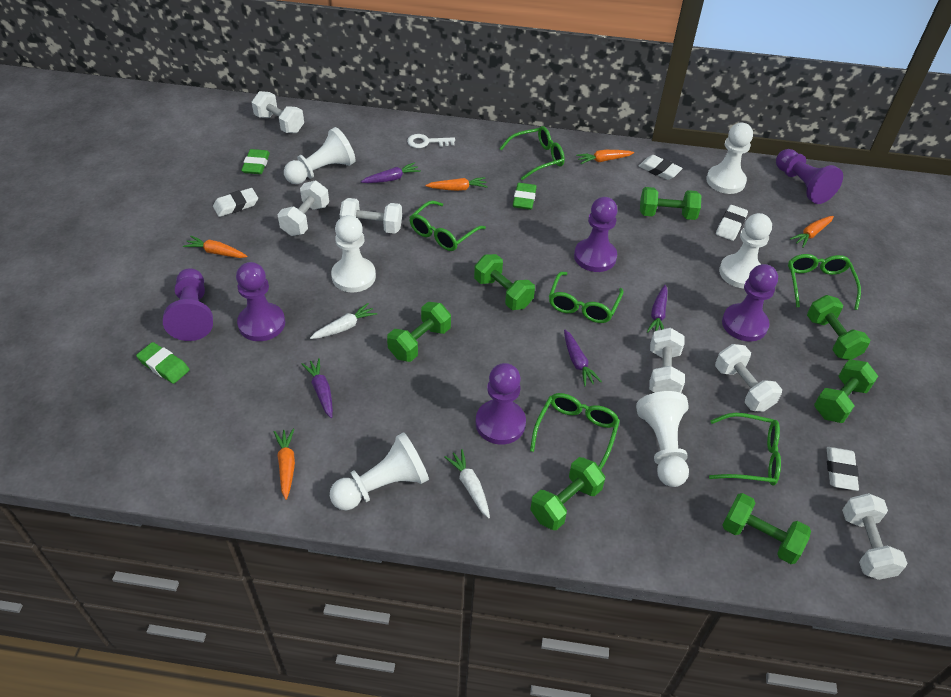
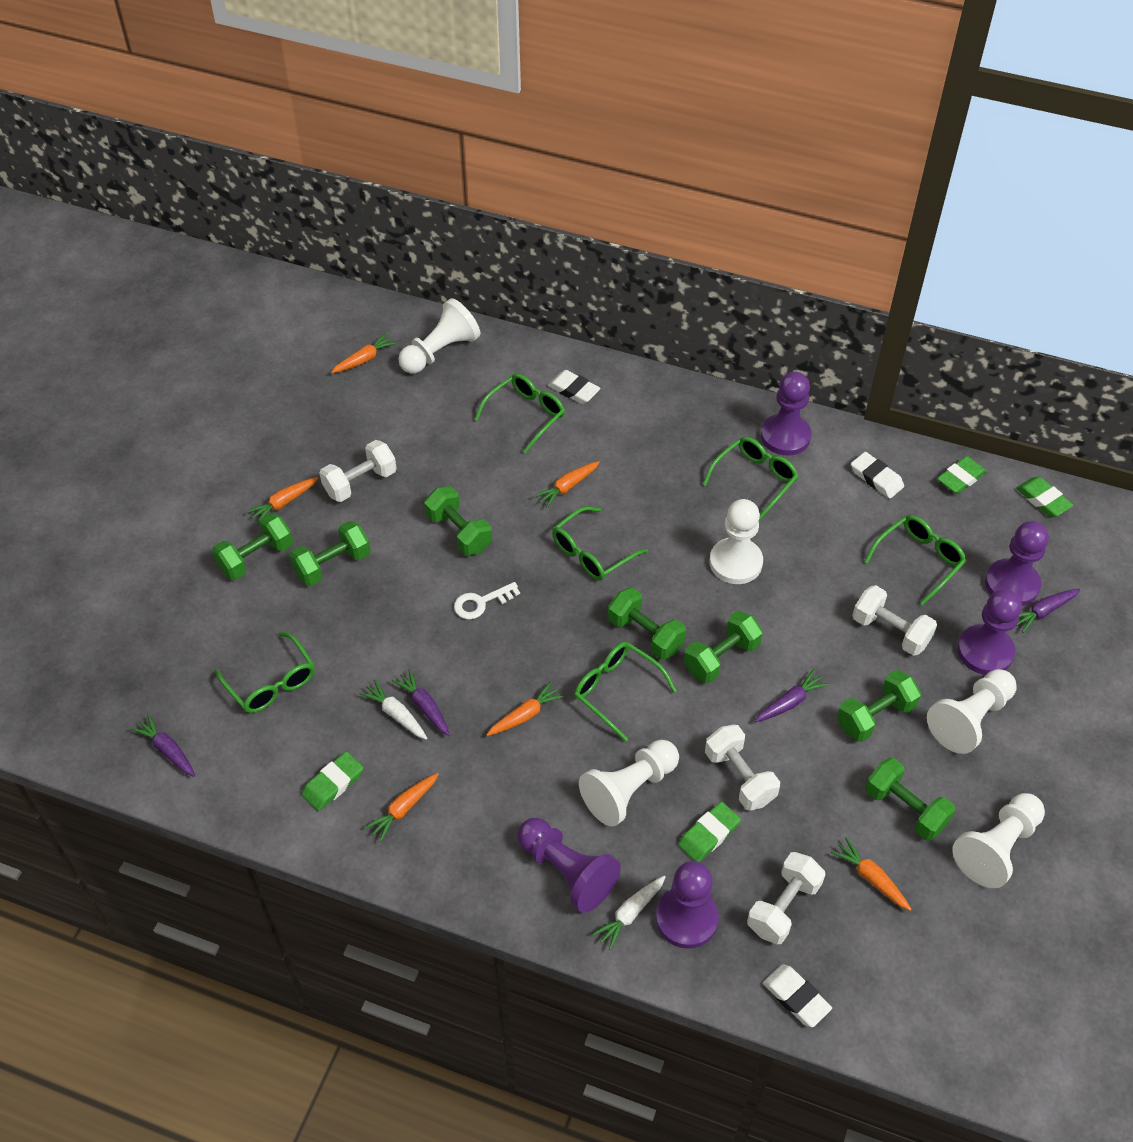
green eraser: [136,342,190,384] [241,149,270,174] [513,183,537,210] = 3 -> [302,752,363,811] [678,802,741,862] [937,456,987,494] [1016,477,1073,517] = 4
orange carrot: [183,236,247,258] [274,429,295,500] [425,177,488,191] [576,150,634,164] [790,216,834,248] = 5 -> [246,477,318,524] [331,333,397,373] [364,773,439,842] [486,682,564,736] [534,461,600,508] [831,837,912,911] = 6
purple pawn: [163,268,213,341] [236,262,285,341] [476,363,526,445] [574,197,618,272] [722,264,778,342] [776,149,843,204] = 6 -> [517,818,621,913] [656,861,719,949] [761,372,811,456] [957,589,1022,675] [985,521,1049,606] = 5
white dumbbell: [252,91,304,133] [277,181,329,236] [340,198,402,234] [649,328,685,393] [715,344,782,412] [842,493,908,580] = 6 -> [320,440,397,502] [705,724,780,811] [747,852,826,945] [852,585,937,656] = 4
white eraser: [213,188,258,217] [639,155,683,180] [716,205,748,241] [827,447,859,491] = 4 -> [548,370,601,404] [763,965,832,1027] [851,452,904,498] = 3
white pawn: [284,127,356,184] [330,432,429,510] [331,215,376,293] [636,391,689,487] [706,123,753,194] [719,213,772,289] = 6 -> [398,298,480,373] [579,740,679,827] [710,499,763,584] [927,669,1017,754] [952,793,1045,888] = 5

